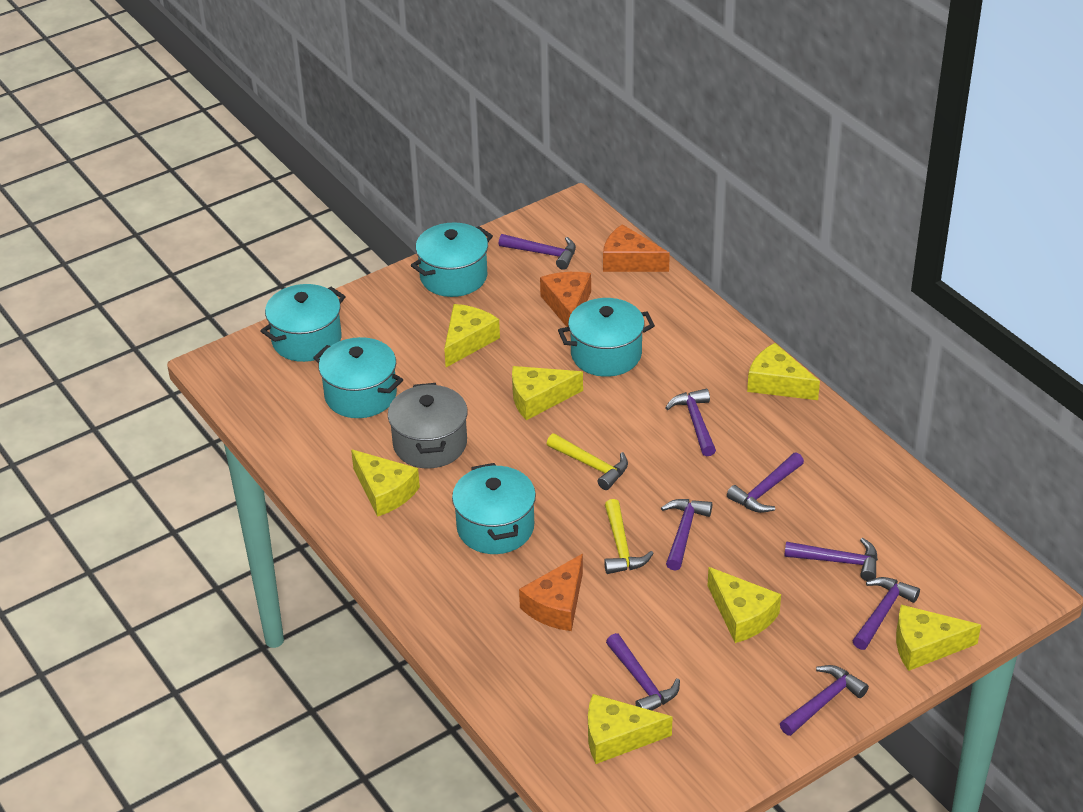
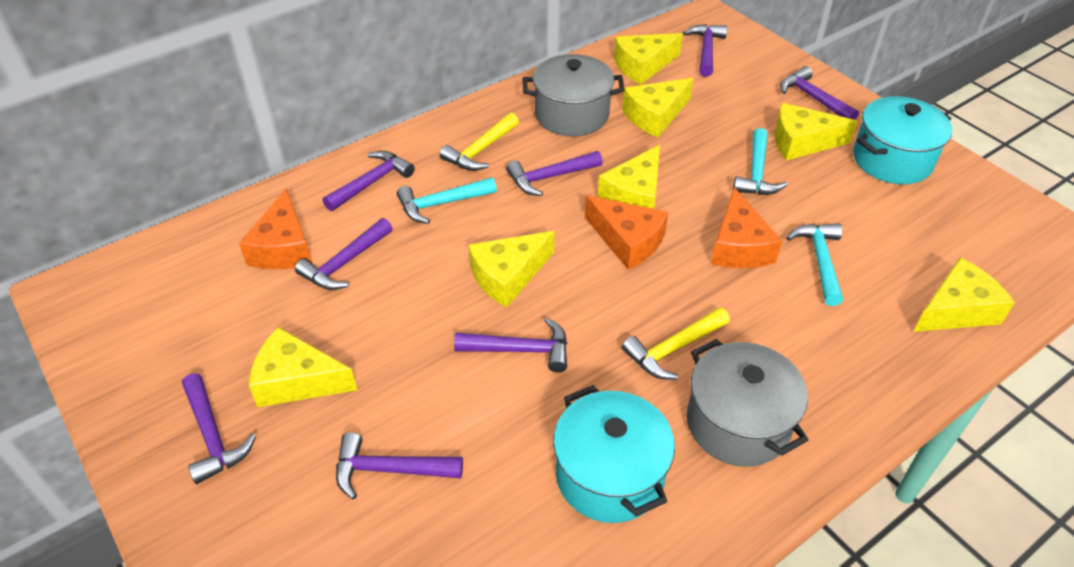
grey pot: [388,383,468,468] = 1 -> [522,54,625,136] [687,339,808,467] = 2
turquoise hammer: none = 0 -> [397,177,497,224] [733,128,787,195] [786,223,843,306] = 3
turquoise pot: [261,284,346,362] [313,337,403,418] [411,222,493,297] [452,463,536,554] [558,298,655,377] = 5 -> [553,385,675,523] [853,96,952,184] = 2

